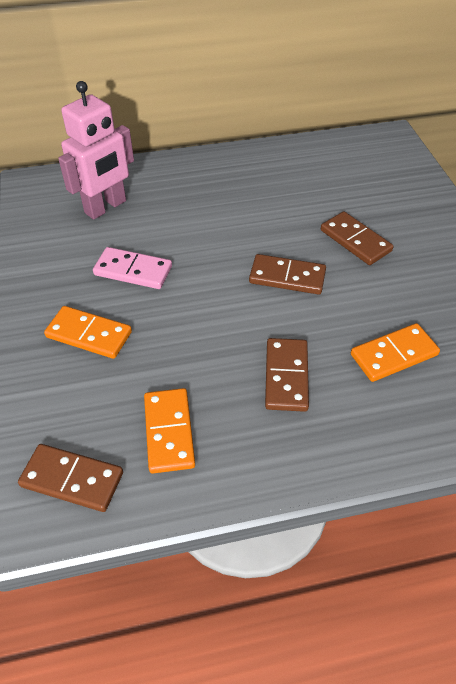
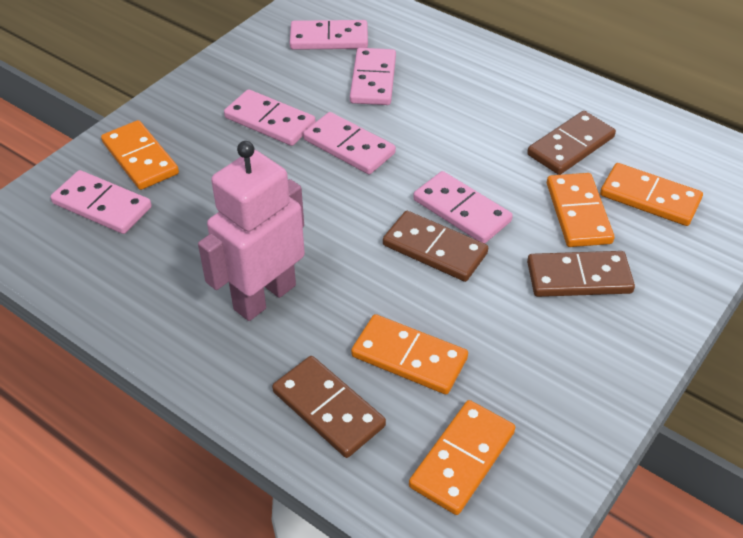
orange domino: [44,306,132,359] [144,388,195,473] [351,323,440,382] = 3 -> [101,120,179,190] [351,314,468,394] [409,400,515,515] [547,173,614,247] [600,163,703,226] = 5
pink domino: [93,247,172,289] = 1 -> [51,170,152,234] [224,89,316,146] [290,20,368,50] [303,112,396,175] [350,48,396,105] [413,171,513,244] = 6

